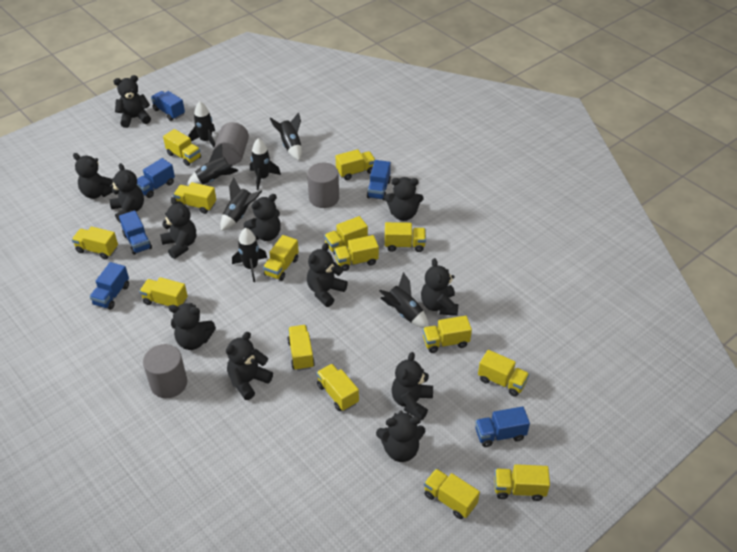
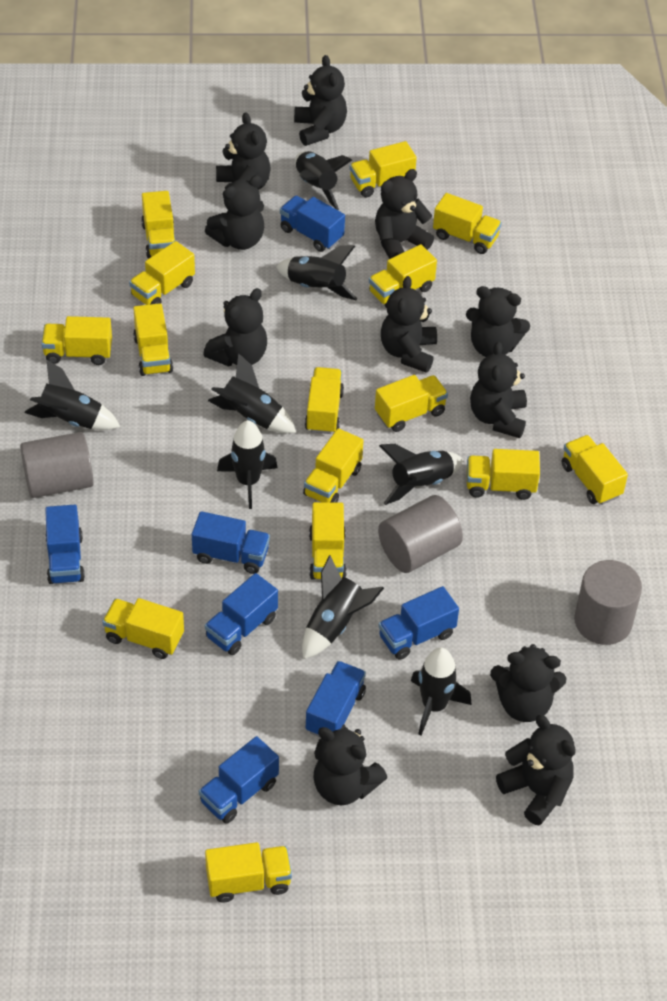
black rocket: [187,144,238,185] [189,101,215,147] [220,178,262,231] [232,227,267,282] [250,138,281,190] [269,112,302,160] [379,272,429,328] = 7 -> [24,360,120,430] [208,353,296,433] [217,420,278,509] [276,245,357,300] [295,151,352,210] [302,555,384,659] [379,444,463,505] [411,647,472,735] = 8
black teddy bear: [73,153,114,199] [110,163,144,223] [113,75,151,128] [160,197,196,259] [169,303,216,350] [226,332,273,400] [244,194,281,241] [307,243,348,307] [376,411,425,462] [384,177,423,221] [391,352,433,420] [421,258,458,316] = 12 -> [203,288,267,367] [205,175,264,250] [216,112,271,197] [294,55,347,146] [313,727,387,805] [375,169,434,259] [381,276,437,373] [466,286,530,357] [470,342,527,438] [490,644,566,722] [496,715,576,826] = 11
blue truck: [90,262,129,310] [119,210,152,255] [137,158,175,198] [151,91,185,121] [367,160,391,200] [475,406,530,447] = 6 -> [45,505,85,584] [192,511,270,574] [199,736,279,824] [205,573,278,655] [280,196,345,252] [306,661,366,738] [378,586,459,660] = 7

